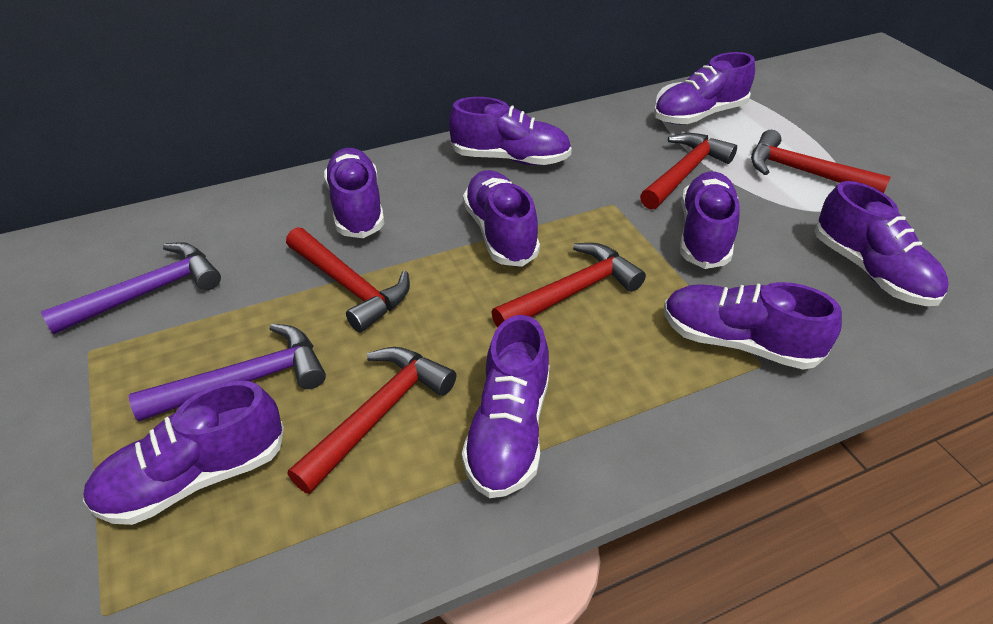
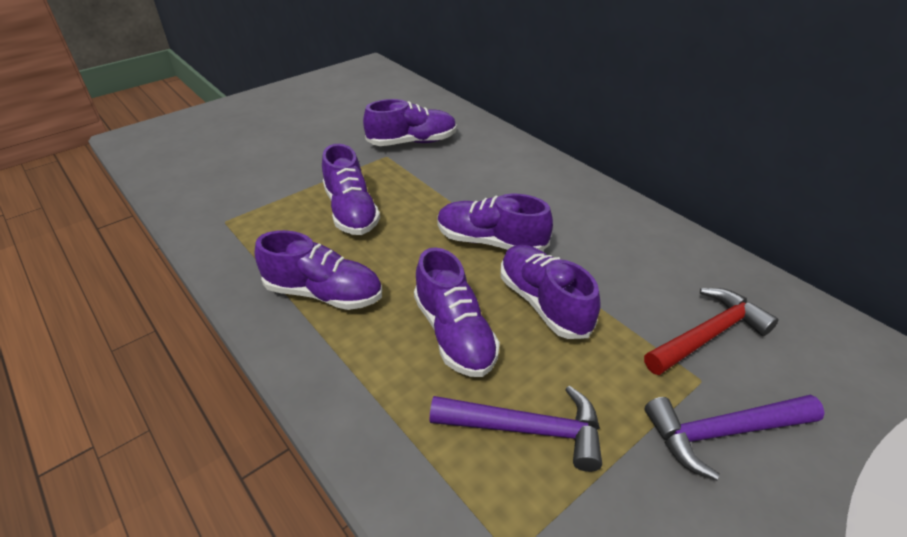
purple shoe: [83,381,284,525] [324,148,384,238] [449,97,572,165] [462,315,550,498] [463,170,540,267] [654,52,755,124] [664,282,842,369] [680,171,740,269] [815,181,949,306] = 9 -> [255,230,382,310] [322,144,380,235] [363,99,457,146] [414,247,500,377] [437,194,553,251] [501,245,601,339] = 6
red hammer: [286,227,410,333] [288,347,456,494] [491,243,646,328] [640,133,737,209] [751,130,891,193] = 5 -> [644,288,778,375] = 1

